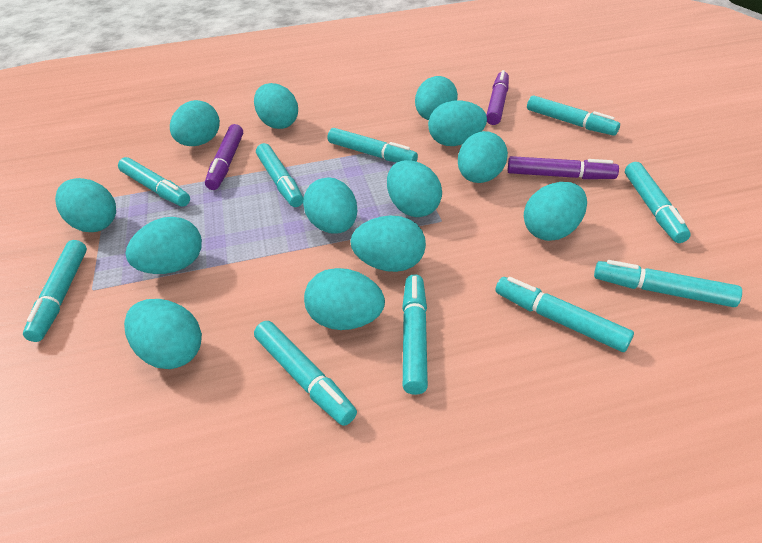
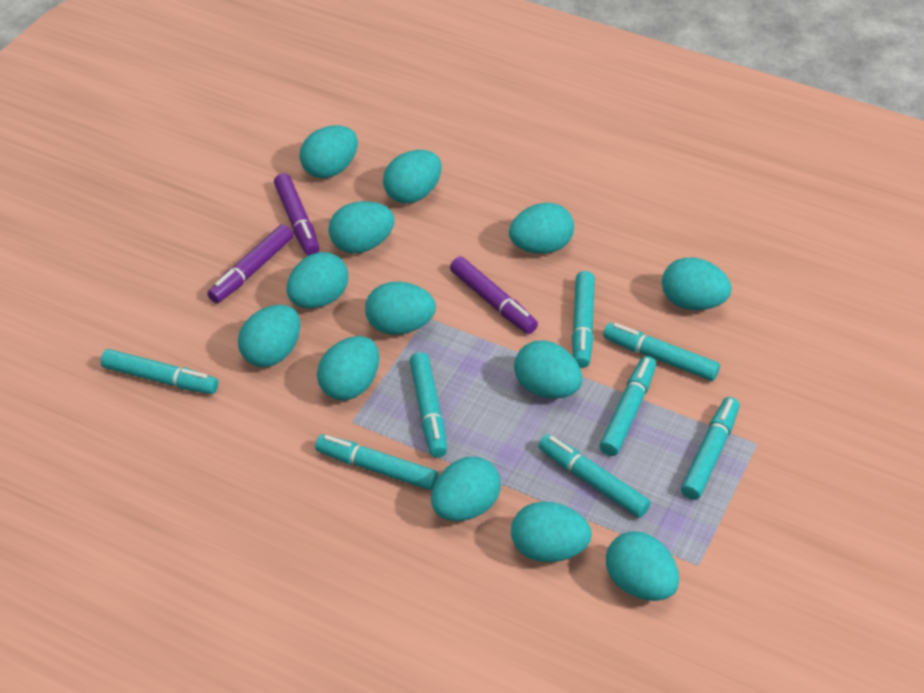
turquoise marker: [23,240,87,342] [118,157,190,207] [254,321,357,426] [256,143,303,207] [328,128,418,163] [402,274,428,395] [495,277,634,352] [527,95,620,136] [594,260,742,307] [625,162,691,243] = 10 -> [101,349,218,394] [315,434,438,490] [410,352,447,457] [538,434,651,518] [572,271,595,368] [599,356,656,456] [603,323,720,381] [681,397,740,500] = 8

